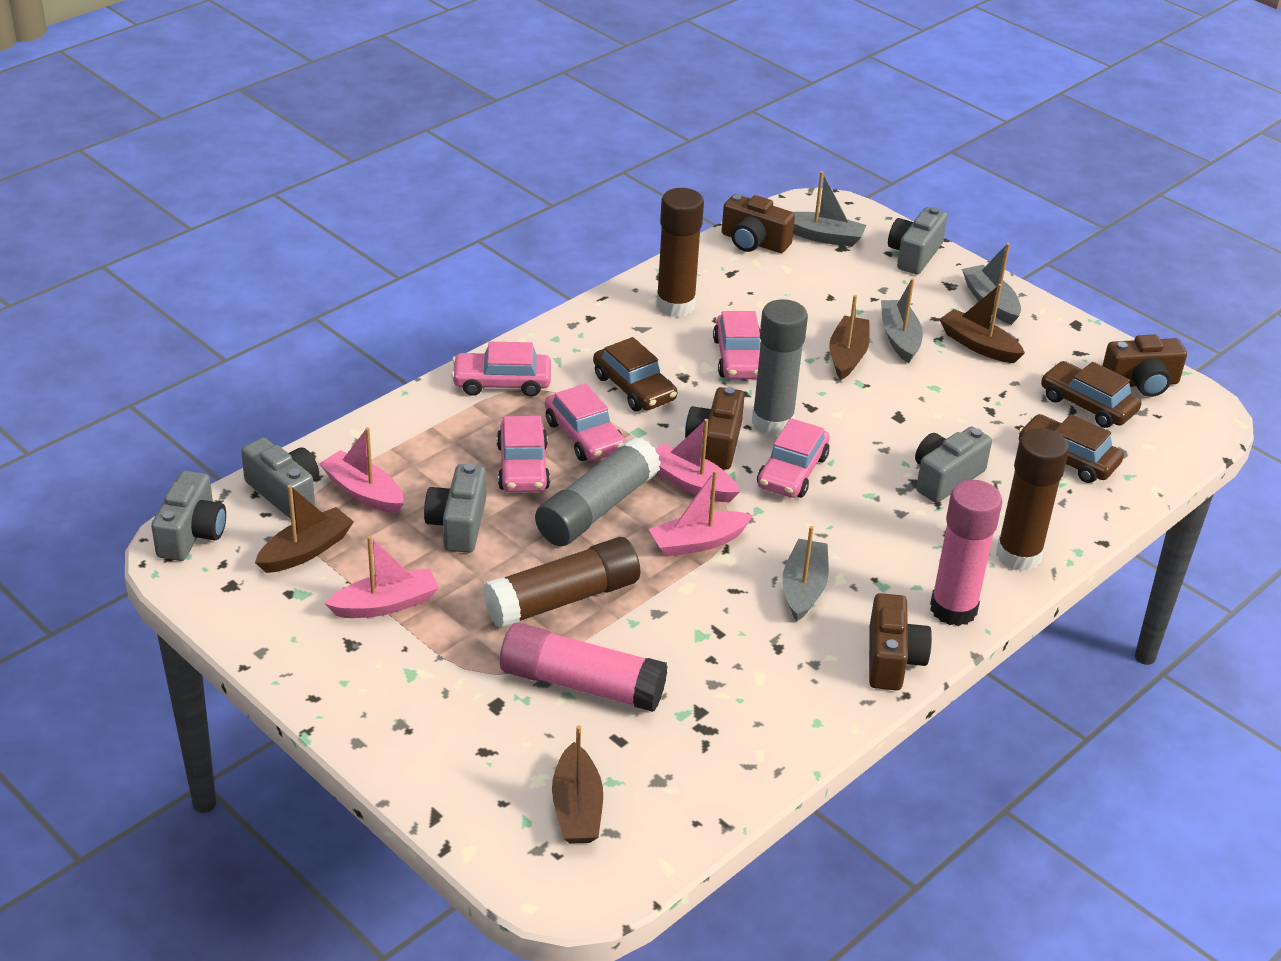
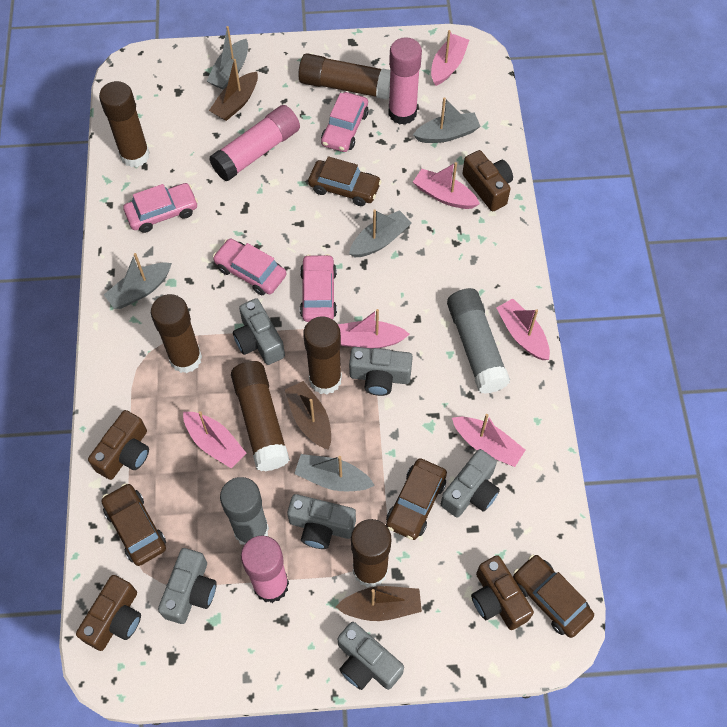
brown boat: [255,485,354,573] [552,725,603,844] [829,295,870,380] [939,284,1025,363] = 4 -> [209,59,258,121] [285,381,331,450] [336,586,422,621] = 3
brown car: [593,337,677,411] [1018,414,1124,483] [1041,361,1141,428] = 3 -> [102,483,166,566] [308,156,382,206] [386,458,447,540] [513,555,594,638] = 4
brown glue stick: [483,537,640,629] [656,188,704,317] [996,428,1069,571] = 3 -> [99,81,150,167] [151,294,202,373] [231,361,290,471] [298,53,390,100] [303,316,342,395] [351,519,391,587] = 6
grey boat: [782,526,829,621] [793,171,866,247] [881,278,923,363] [962,243,1021,325] = 4 -> [104,253,172,309] [207,26,248,90] [294,454,375,491] [349,210,411,257] [413,97,481,143] = 5
grey camera: [151,471,226,561] [241,438,319,519] [424,464,486,553] [888,207,948,274] [915,427,992,503] = 5 -> [158,548,217,624] [233,298,285,365] [287,494,356,549] [338,622,404,690] [349,347,413,396] [441,449,500,518] = 6
pink boat: [319,427,404,513] [325,536,439,618] [649,470,753,557] [655,419,740,502] = 4 -> [183,411,247,469] [338,309,410,349] [413,162,480,209] [431,30,469,86] [452,414,525,467] [497,298,550,360] = 6
pink car: [451,342,551,397] [497,416,550,492] [545,384,626,461] [713,311,760,379] [757,418,830,498] = 5 -> [123,183,198,233] [213,239,286,296] [300,254,337,322] [321,92,369,152] = 4
pink glue stick: [500,623,668,712] [930,480,1002,626] = 2 -> [209,105,300,181] [241,535,289,603] [388,37,422,125] = 3

